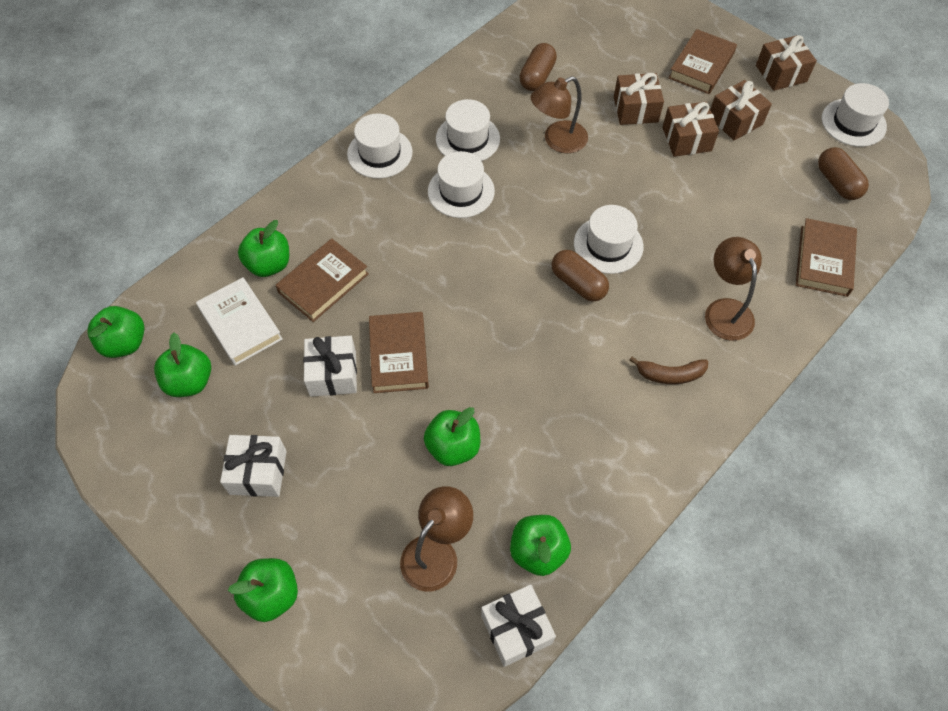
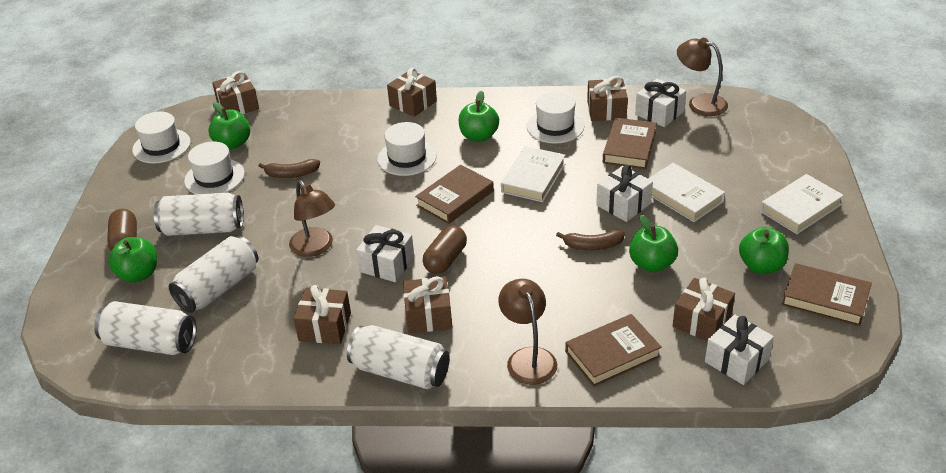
brown banana: [629,356,708,384] = 1 -> [259,159,320,178] [556,230,625,251] = 2
brown capsule: [519,43,557,91] [552,250,609,301] [818,147,869,200] = 3 -> [107,209,137,251] [423,225,467,274] = 2
brown gift: [614,73,664,125] [662,102,719,157] [710,80,772,140] [756,35,817,91] = 4 -> [212,71,259,115] [294,285,351,344] [387,68,437,117] [403,276,452,334] [587,76,628,121] [673,278,735,341] = 6
green apple: [88,306,145,358] [154,333,211,397] [228,558,298,622] [238,220,289,277] [424,407,480,466] [510,515,571,576] = 6 -> [108,237,157,283] [208,102,250,149] [458,91,499,142] [629,215,678,272] [739,227,789,274] = 5
white book: [196,277,283,366] = 1 -> [501,146,566,202] [648,163,725,222] [760,174,844,234] = 3
white can: none = 0 -> [94,301,196,355] [154,193,244,236] [169,236,258,313] [347,325,450,390] = 4
white gift: [220,435,287,497] [303,336,357,397] [481,584,556,667] = 3 -> [356,225,414,282] [596,165,653,222] [635,78,686,127] [705,314,774,385] = 4
white hat: [347,113,413,178] [428,151,495,218] [436,99,500,161] [574,205,644,274] [822,83,889,147] = 5 -> [132,112,191,163] [184,141,245,194] [377,122,437,176] [527,92,584,144] = 4

